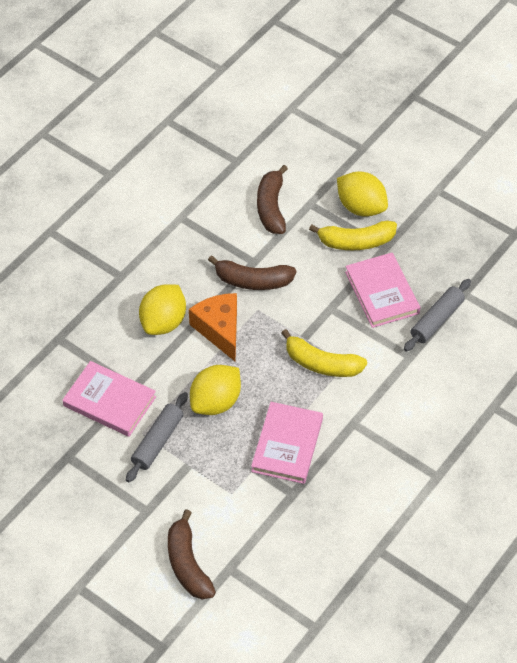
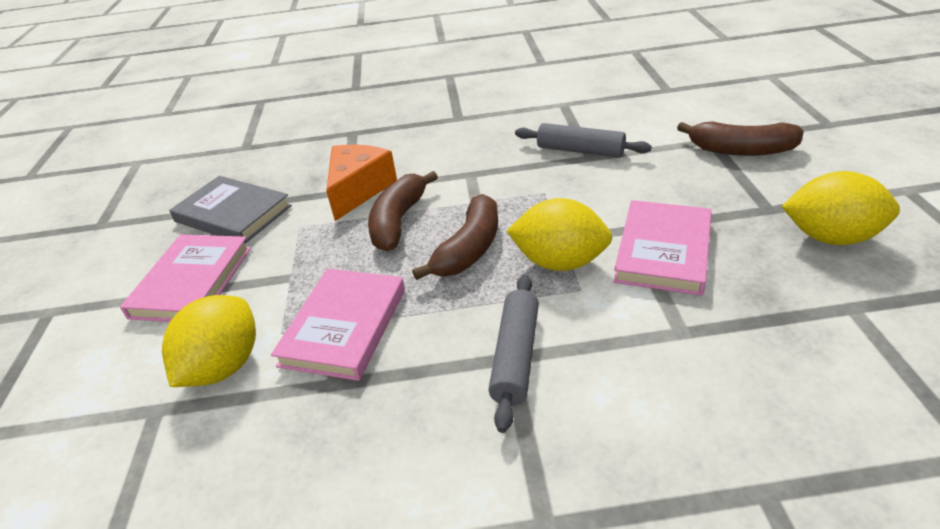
grey book: none = 0 -> [169,176,292,244] = 1
yellow banana: [281,329,367,377] [309,221,397,250] = 2 -> none = 0

